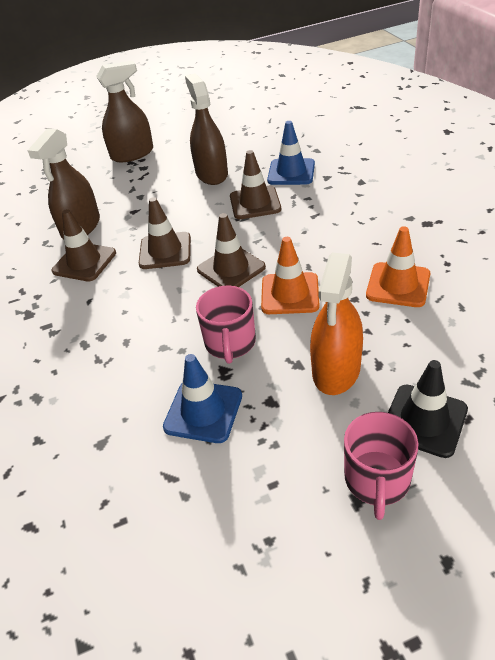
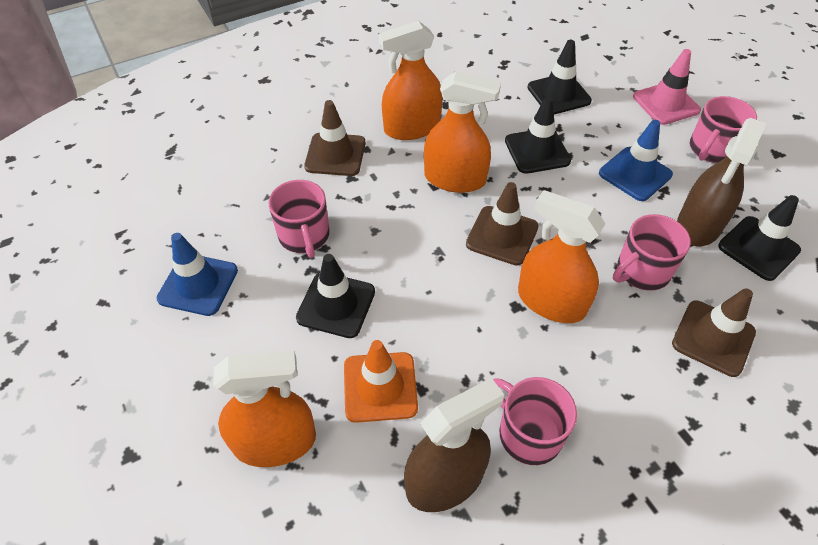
black traffic cone: [388,360,468,458] = 1 -> [296,254,375,338] [505,96,571,174] [527,40,592,114] [718,195,801,281] = 4
brown spray bottle: [27,128,100,240] [96,61,153,162] [185,73,228,185] = 3 -> [404,378,504,512] [677,118,767,247] = 2
brown traffic cone: [52,209,116,282] [139,197,191,269] [197,213,266,287] [230,150,281,219] = 4 -> [304,100,365,176] [466,182,539,266] [672,288,756,377] = 3
orange spray bottle: [310,252,363,395] = 1 -> [213,351,316,467] [378,21,443,140] [424,71,501,193] [518,190,605,323] = 4
orange traffic cone: [261,237,320,314] [366,226,430,307] = 2 -> [344,340,418,423] = 1
pink mug: [196,286,256,364] [344,412,419,520] = 2 -> [268,180,330,258] [493,377,577,465] [613,214,691,291] [690,96,757,163] = 4
pink traffic cone: none = 0 -> [633,49,701,125] = 1

